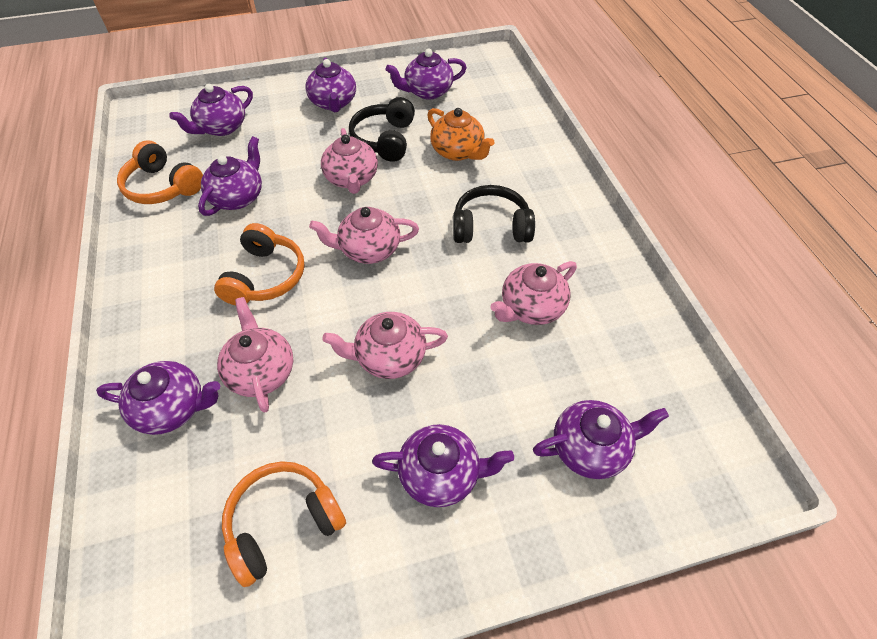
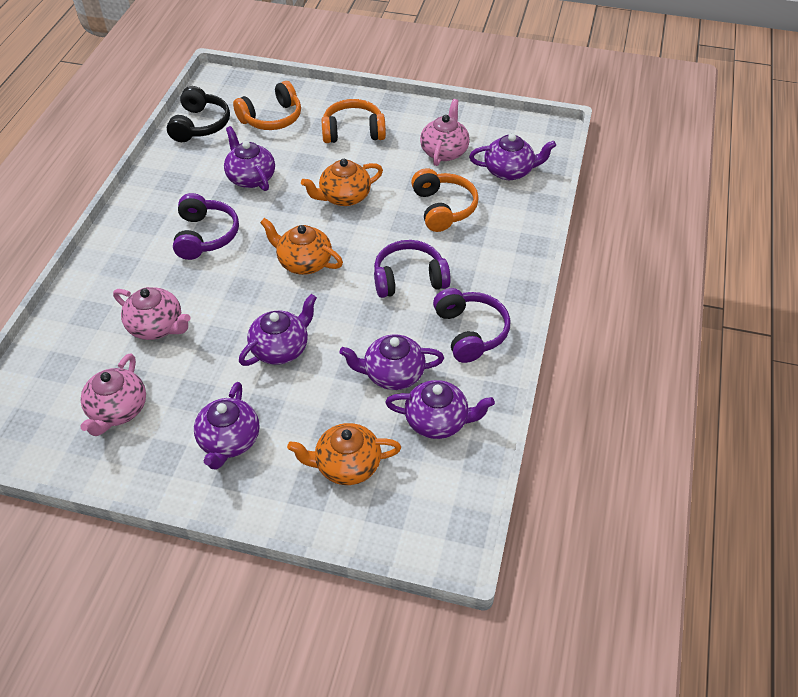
black headphones: [349,97,415,162] [453,185,535,243] = 2 -> [167,86,230,142] = 1
orange teapot: [427,108,495,161] = 1 -> [260,218,343,275] [287,423,401,485] [301,159,383,206] = 3
pink teapot: [217,297,293,413] [309,207,419,264] [321,128,378,194] [322,312,448,379] [490,261,577,325] = 5 -> [80,353,146,436] [113,287,191,340] [420,99,470,166] = 3
purple headphones: none = 0 -> [173,193,239,260] [374,240,451,298] [433,288,511,363] = 3
purple teapot: [96,361,220,435] [169,84,253,136] [198,136,262,216] [306,58,356,112] [372,424,514,507] [386,49,467,100] [533,400,669,479] = 7 -> [194,382,260,470] [224,126,275,191] [239,294,317,366] [340,334,444,390] [385,380,495,439] [469,133,556,180] = 6

